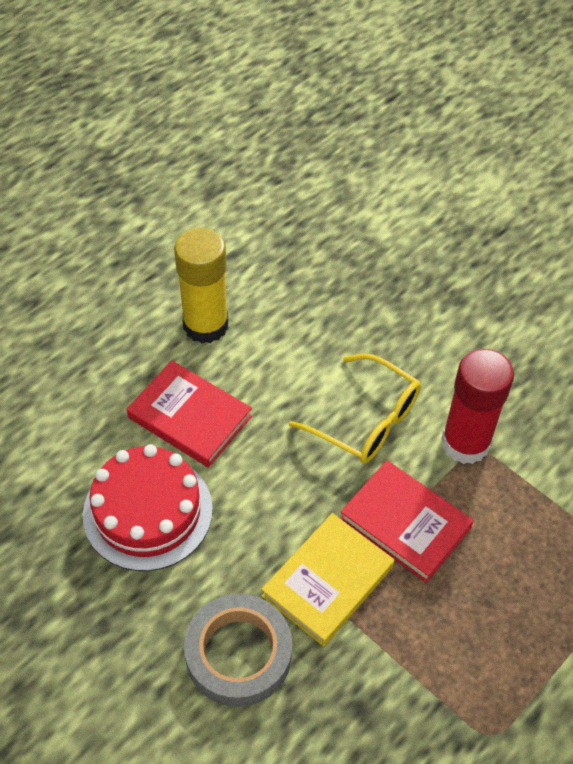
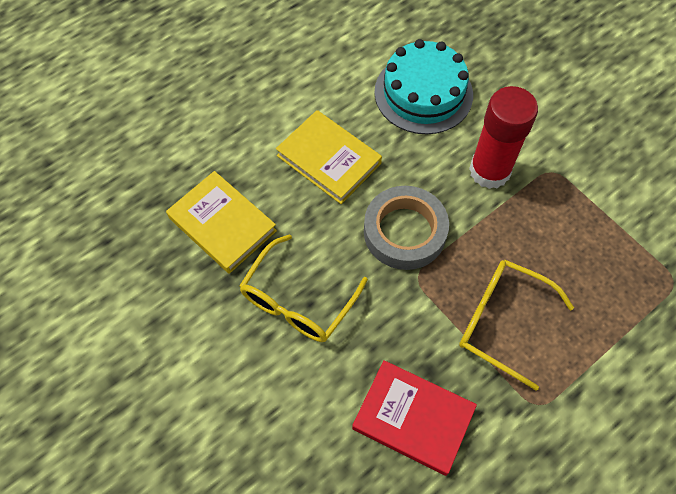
red book: [127,360,252,468] [340,460,474,583] = 2 -> [352,360,477,476] = 1
red cake: [83,444,213,571] = 1 -> none = 0
turquoise cake: none = 0 -> [374,39,473,134] = 1
yellow book: [261,513,394,646] = 1 -> [166,171,277,274] [276,110,382,204] = 2
yellow glasses: [289,353,421,464] = 1 -> [239,234,368,342] [459,260,574,390] = 2
yellow glue stick: [174,228,228,344] = 1 -> none = 0

